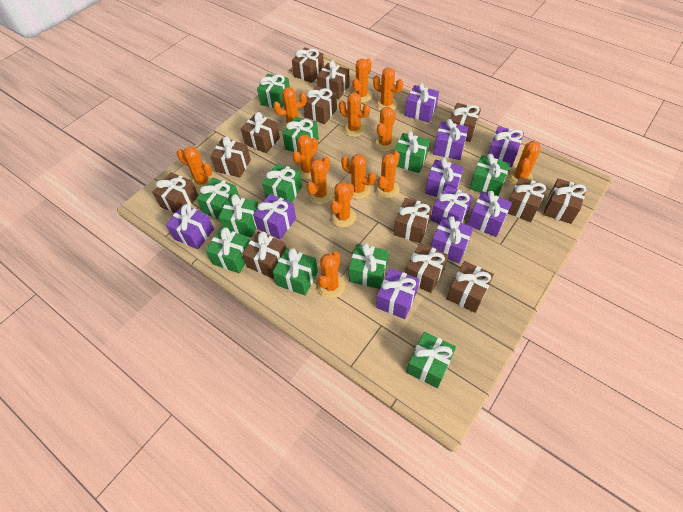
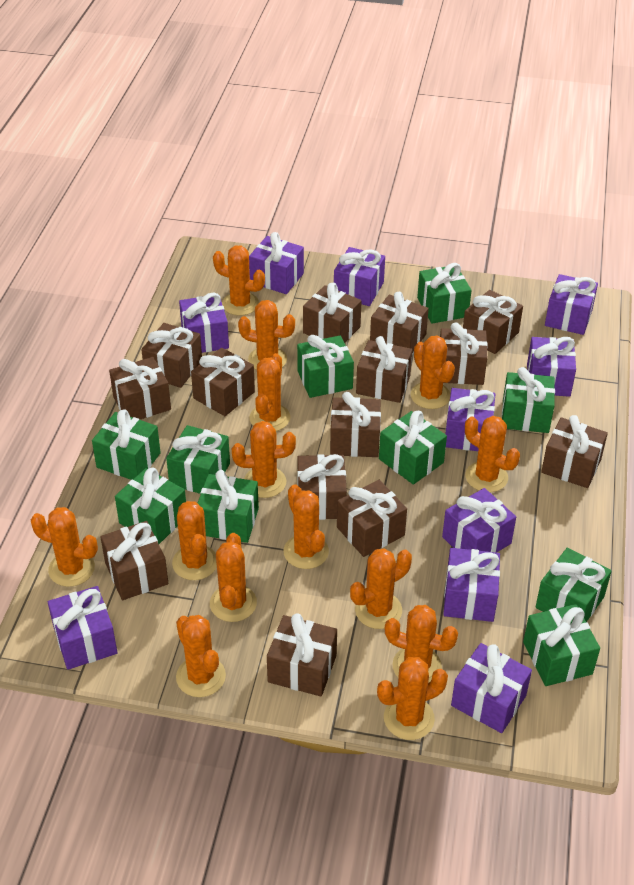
brown gift: [152,172,198,213] [210,136,251,177] [241,112,280,153] [242,232,286,279] [292,47,324,83] [304,86,337,124] [317,60,350,99] [394,198,433,243] [405,243,448,293] [447,261,494,313] [450,103,481,142] [508,177,548,222] [543,179,587,224] = 13 -> [101,521,169,600] [109,357,171,420] [141,323,202,388] [191,348,255,416] [267,613,337,697] [297,454,347,520] [303,283,362,343] [330,392,381,457] [337,480,407,557] [356,336,412,403] [370,292,429,353] [440,323,488,385] [463,290,523,354] [541,415,608,488] = 14
green gift: [196,178,240,219] [206,227,250,273] [218,194,258,238] [257,74,290,108] [262,164,302,203] [273,248,318,296] [282,116,319,152] [349,243,389,289] [394,131,430,173] [406,332,456,388] [469,154,510,196] = 11 -> [92,409,161,480] [115,468,186,544] [166,425,230,494] [198,470,259,543] [297,335,354,398] [379,411,447,485] [417,263,472,324] [502,367,555,433] [523,604,600,686] [535,548,612,622] = 10
orange cactus: [177,146,214,191] [273,87,307,129] [292,134,318,179] [307,156,333,204] [317,251,345,299] [330,182,356,227] [339,93,370,137] [341,154,376,199] [352,58,373,103] [373,67,403,110] [373,107,397,152] [375,151,400,199] [508,141,541,185] = 13 -> [31,507,98,587] [172,501,217,580] [176,615,226,697] [210,533,257,622] [213,246,265,316] [232,421,296,498] [238,300,295,370] [250,353,290,431] [284,484,329,569] [350,548,412,629] [377,657,448,740] [385,605,458,683] [410,336,455,409] [465,416,520,492] = 14

